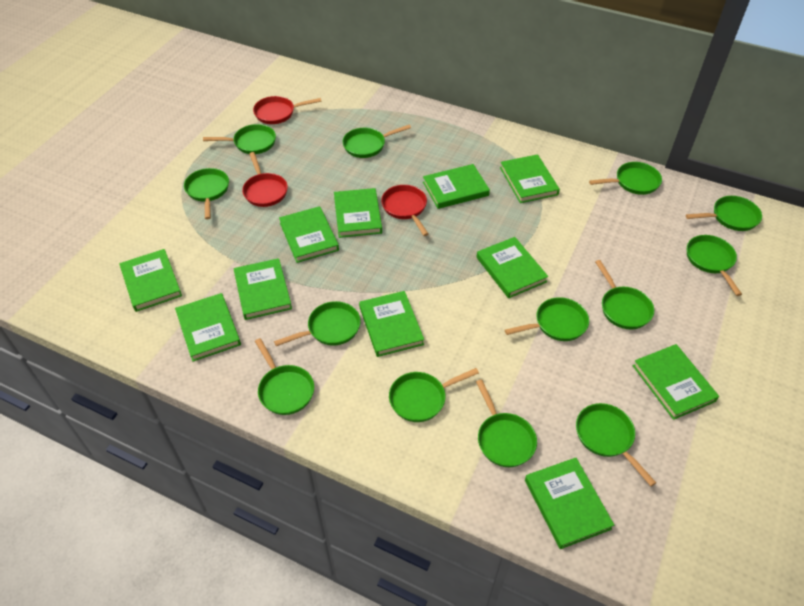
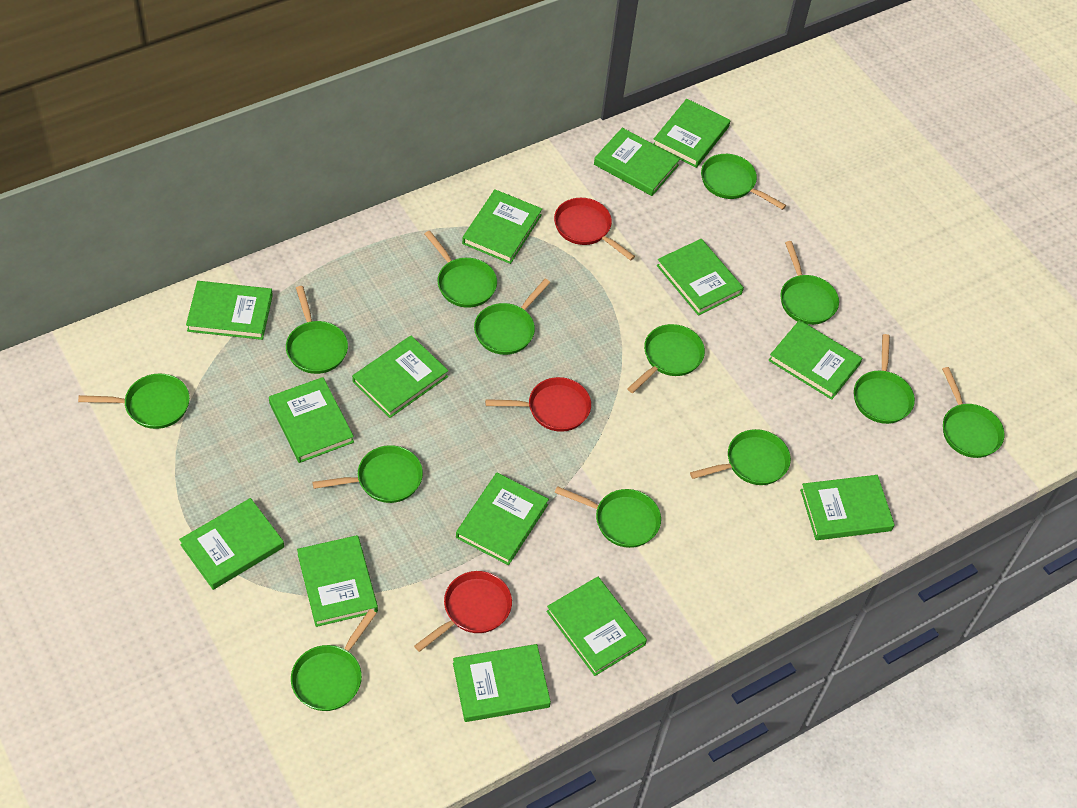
green book: [120,249,182,312] [175,293,241,362] [234,258,292,320] [279,206,339,263] [334,188,382,238] [359,291,424,357] [423,164,490,209] [477,237,548,298] [500,154,560,203] [525,458,614,549] [633,344,719,420] = 11 -> [179,498,284,590] [186,281,273,340] [269,377,354,463] [297,535,378,627] [352,336,449,418] [453,644,551,722] [456,473,549,565] [462,189,542,264] [546,577,647,676] [594,128,680,196] [653,99,730,168] [657,239,744,316] [768,320,863,400] [800,475,895,540] = 14

